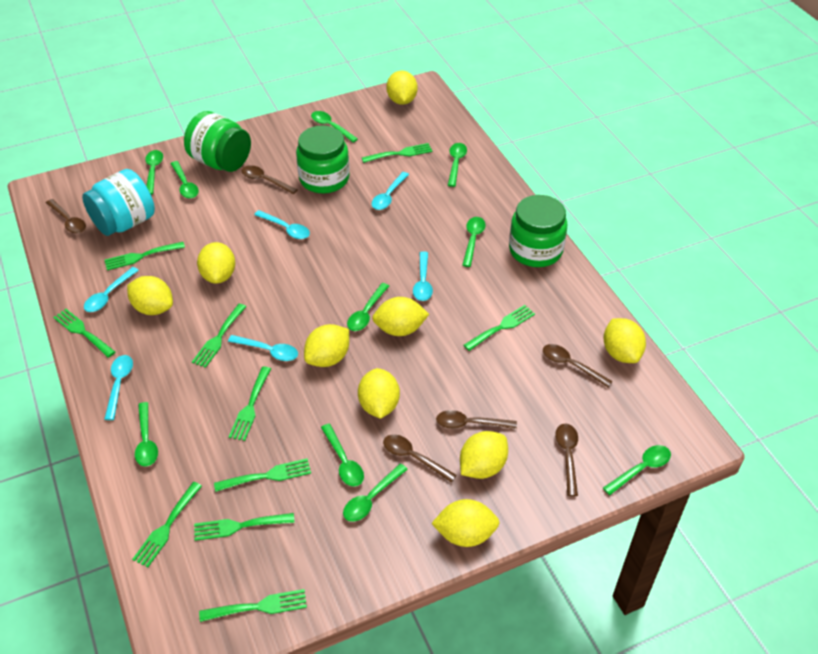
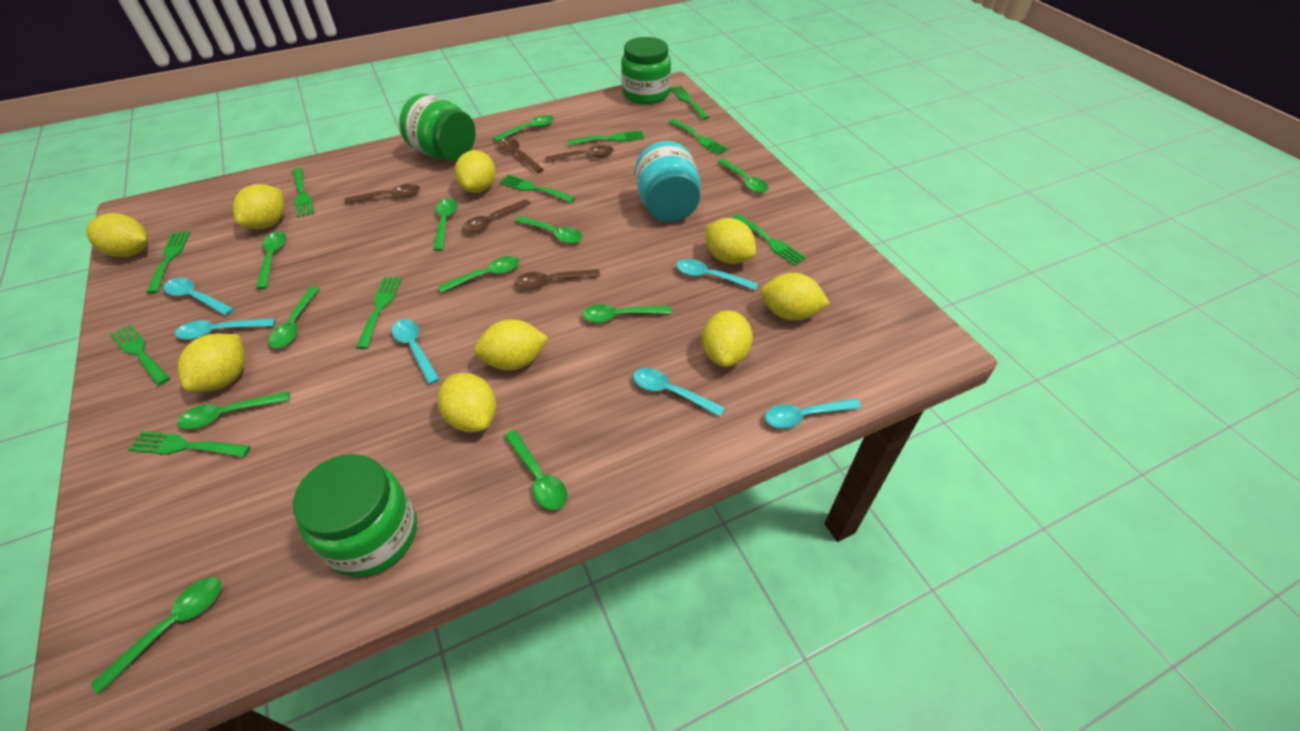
brown spoon: [46,199,86,234] [241,165,298,194] [383,435,457,483] [436,410,517,429] [543,344,613,387] [555,423,578,496] = 6 -> [344,184,420,204] [462,199,531,233] [498,138,544,173] [515,269,600,289] [545,145,614,162] = 5
green spoon: [135,402,158,467] [145,150,163,195] [171,161,199,199] [311,111,358,143] [321,424,364,487] [343,464,408,522] [347,283,389,331] [448,143,467,187] [462,217,486,267] [603,445,671,495] = 10 -> [91,577,222,694] [177,391,290,429] [256,231,287,289] [268,286,320,348] [433,198,457,251] [438,256,520,293] [493,115,554,142] [504,430,567,510] [515,216,583,244] [582,304,671,323] [718,159,768,193] = 11

